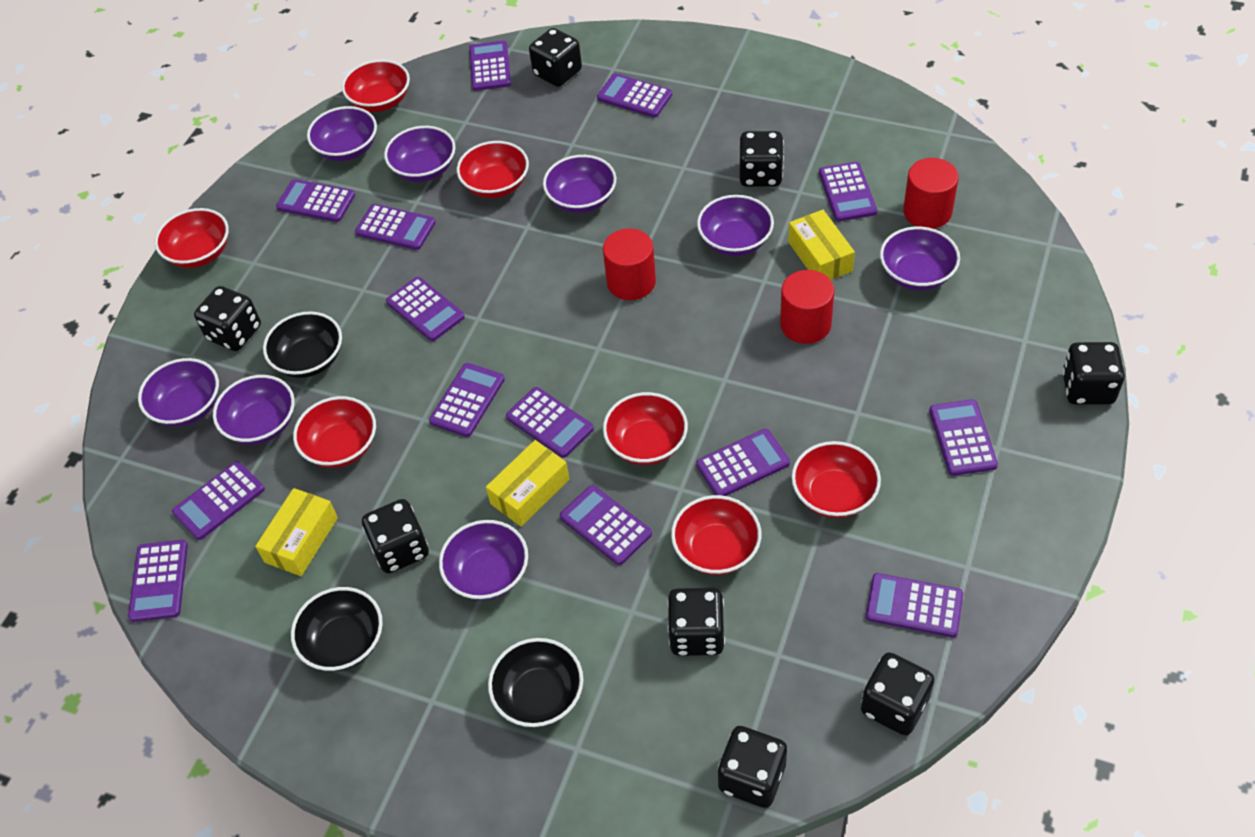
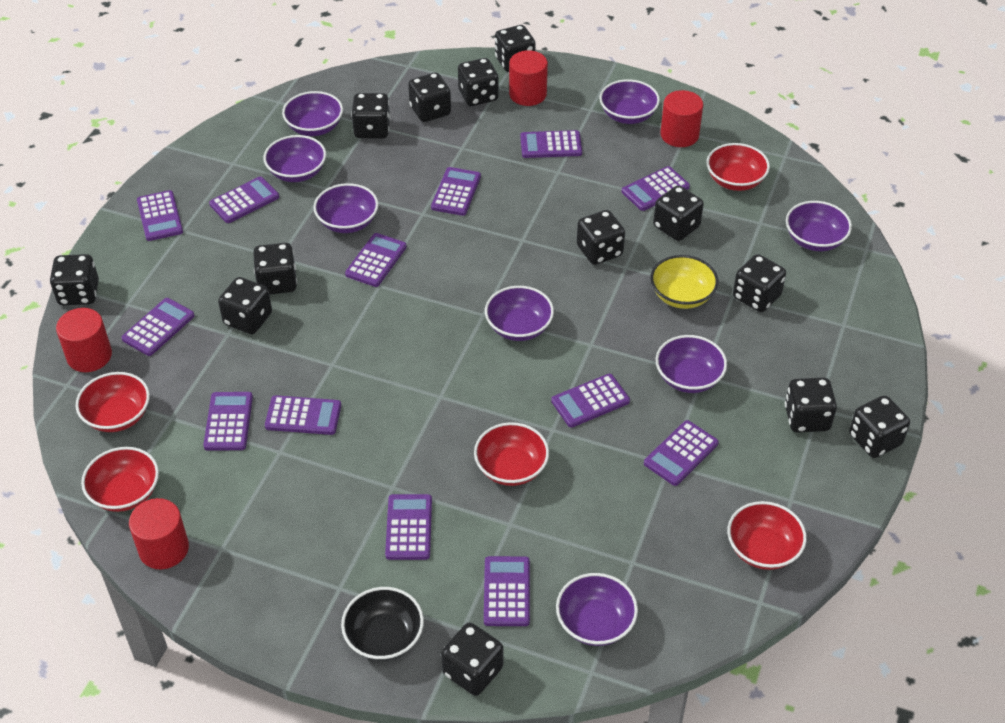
black bowl: [263,312,342,378] [291,587,383,671] [488,638,583,727] = 3 -> [341,587,424,661] = 1
black dice: [194,286,261,351] [362,499,429,573] [529,28,582,87] [667,588,725,656] [718,726,787,808] [739,131,784,187] [861,652,934,735] [1062,342,1125,405] = 8 -> [50,254,99,305] [218,277,272,334] [253,243,297,295] [351,93,390,138] [408,72,451,122] [441,623,503,696] [458,58,499,106] [495,25,536,72] [577,210,625,265] [653,186,704,241] [733,254,786,312] [785,378,837,433] [849,395,910,458] = 13
purple calculator: [128,540,188,622] [172,461,265,540] [276,179,355,222] [355,204,436,250] [386,277,465,341] [429,363,505,437] [469,41,511,91] [506,387,594,458] [560,485,652,565] [597,73,672,117] [696,429,790,496] [819,162,877,222] [866,573,963,637] [929,399,998,476] = 14 -> [122,298,195,356] [137,190,183,241] [203,392,253,451] [209,177,279,223] [265,395,341,435] [345,233,407,287] [385,494,432,560] [431,167,481,216] [484,556,530,626] [520,130,582,158] [551,374,630,427] [622,166,690,211] [644,420,719,486] = 13
red bowl: [155,208,229,268] [293,396,376,468] [342,60,410,112] [457,141,529,198] [603,392,688,465] [671,495,761,575] [792,441,881,518] = 7 -> [76,372,150,432] [81,447,159,512] [474,422,549,486] [707,143,770,191] [727,501,807,570] = 5
red cylinder: [603,228,656,300] [780,270,834,344] [903,158,959,229] = 3 -> [56,308,112,372] [129,498,189,569] [509,50,548,106] [660,90,703,147] = 4
yellow bowl: none = 0 -> [650,255,718,309] = 1
yellow box: [255,488,338,576] [486,440,569,527] [788,210,855,280] = 3 -> none = 0

